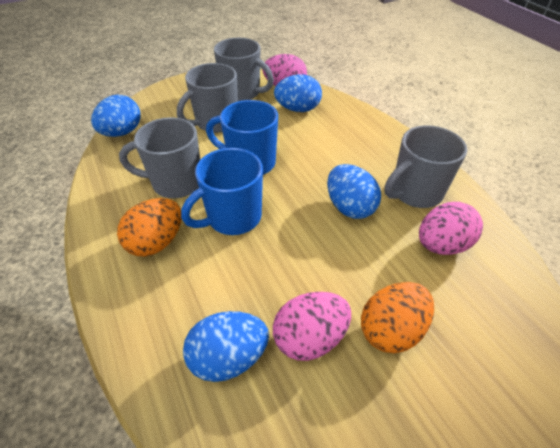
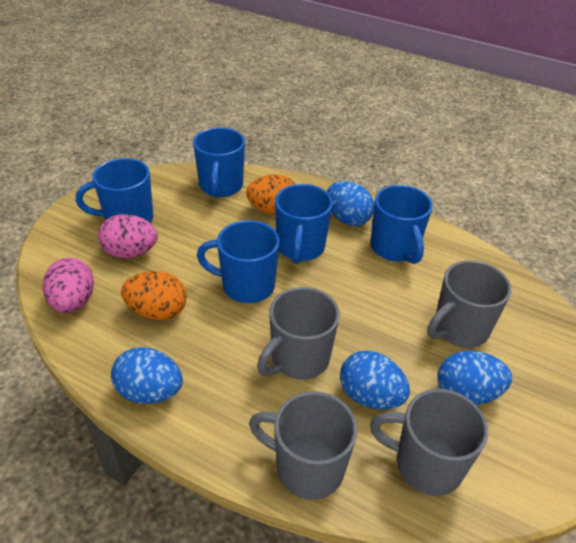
blue mug: [181,148,263,235] [206,100,278,175] = 2 -> [76,158,153,223] [193,128,245,198] [197,220,280,303] [275,184,333,264] [371,185,433,264] = 5
pink egg: [263,54,307,86] [273,292,351,361] [419,202,483,255] = 3 -> [43,258,94,313] [98,214,158,258] = 2

